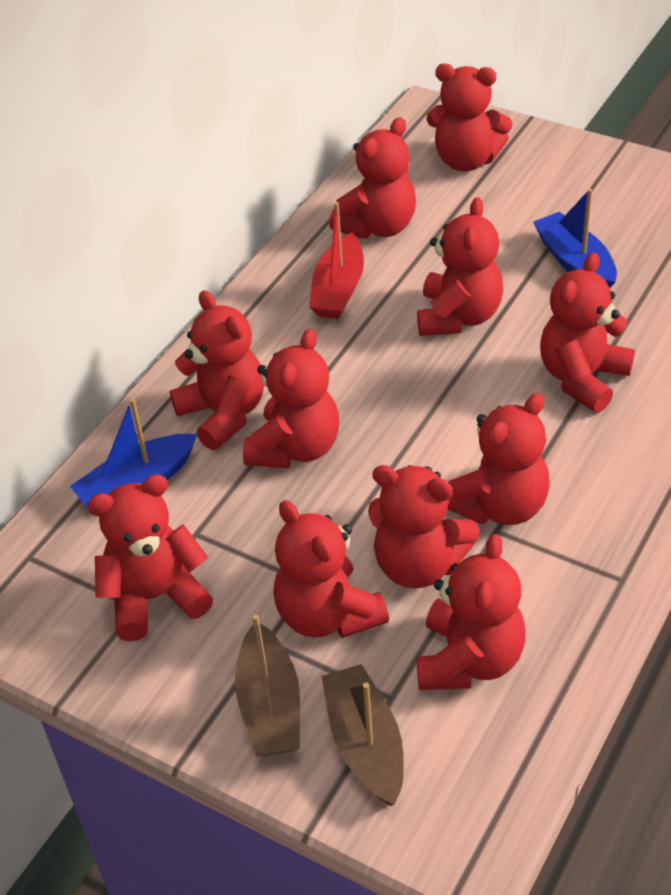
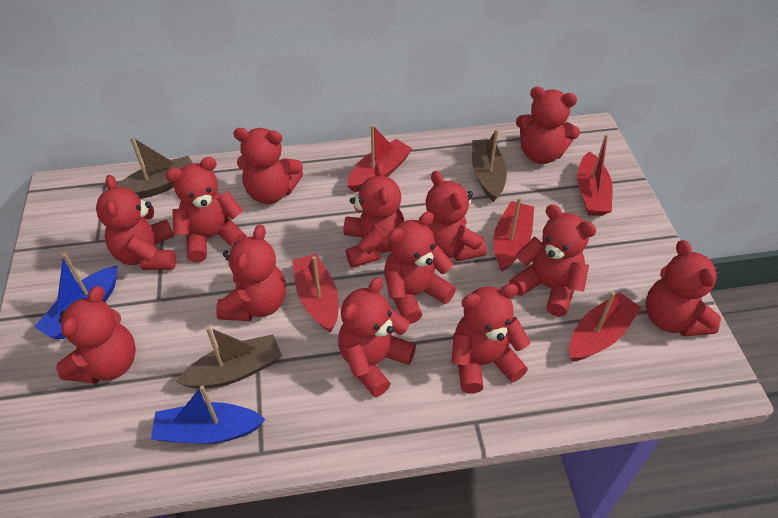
brown boat: [235,615,300,756] [322,664,404,806] = 2 -> [117,137,192,199] [176,327,282,389] [472,129,507,202] = 3
red boat: [309,202,364,319] = 1 -> [292,254,339,332] [347,125,412,192] [493,197,534,272] [569,292,642,361] [577,134,613,216] = 5
red teddy bear: [87,474,213,642] [170,290,264,450] [243,328,339,468] [273,500,389,638] [329,117,416,239] [368,465,480,588] [417,197,503,336] [417,534,526,690] [426,63,512,171] [448,393,550,525] [540,252,635,413] = 11 -> [56,286,136,384] [96,175,176,270] [165,157,247,263] [216,225,286,321] [234,128,303,204] [338,277,416,397] [343,163,404,268] [384,212,456,324] [425,171,487,261] [451,284,530,394] [509,204,597,317] [516,87,580,164] [646,240,721,337] = 13

